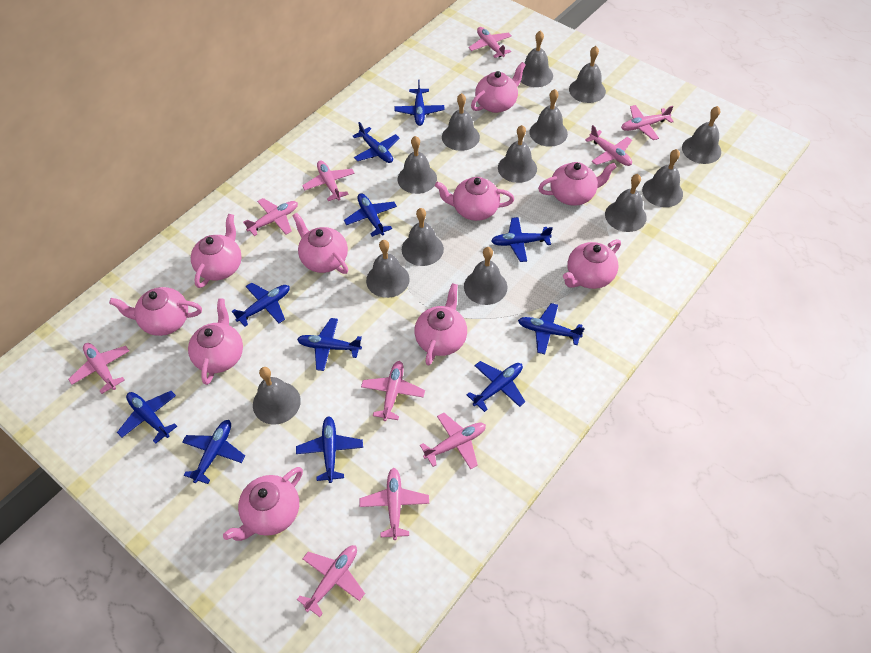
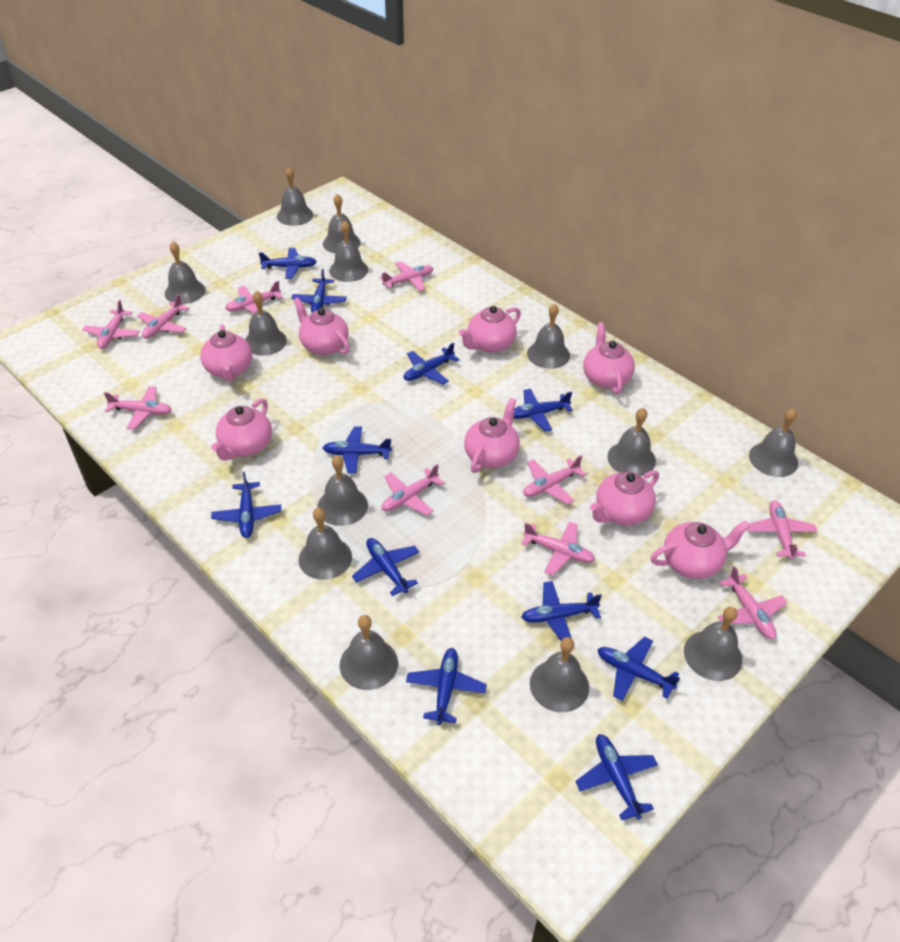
pink teapot: [109,287,202,336] [188,298,243,385] [191,214,242,288] [223,467,303,541] [292,212,348,274] [414,283,467,366] [435,177,514,221] [471,62,526,113] [538,162,616,206] [563,239,621,289] = 10 -> [200,324,252,382] [211,398,272,461] [293,297,350,355] [459,306,521,353] [464,398,520,473] [583,322,635,394] [590,470,659,526] [651,521,750,579] = 8

